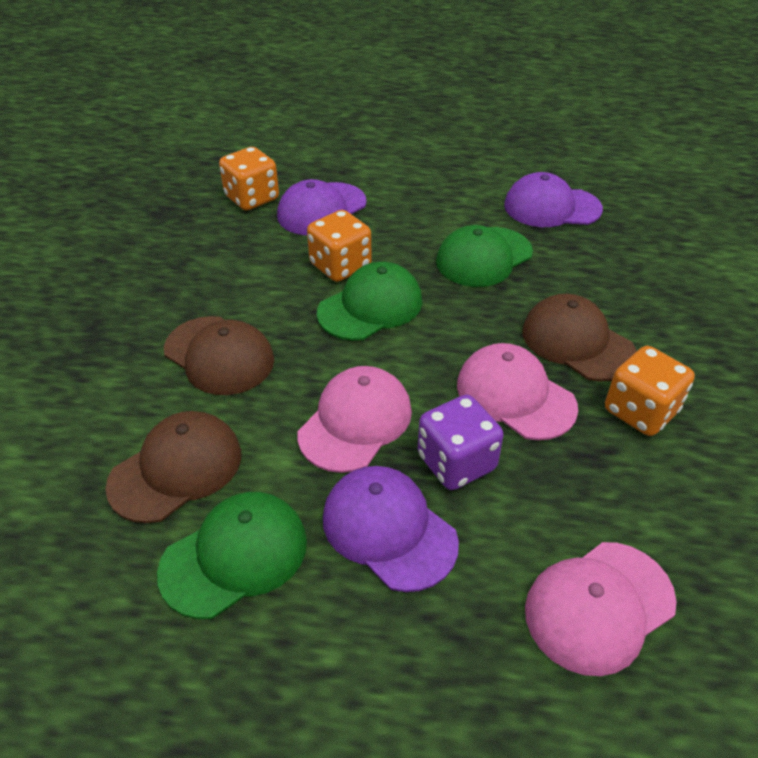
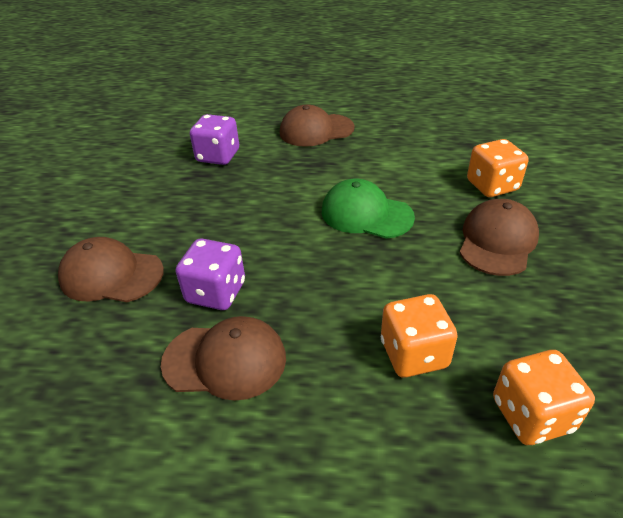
brown cap: [105,411,241,523] [164,316,274,395] [522,294,636,381] = 3 -> [58,237,164,302] [161,316,286,401] [280,105,355,147] [460,199,539,276] = 4
green cap: [157,492,307,619] [317,262,422,341] [436,225,533,287] = 3 -> [322,179,415,239] = 1
pink cap: [298,366,412,473] [457,343,578,440] [525,542,677,676] = 3 -> none = 0
purple cap: [277,179,367,235] [323,466,459,592] [504,172,603,227] = 3 -> none = 0
purple dice: [418,395,504,490] = 1 -> [176,239,245,310] [190,114,239,165] = 2

